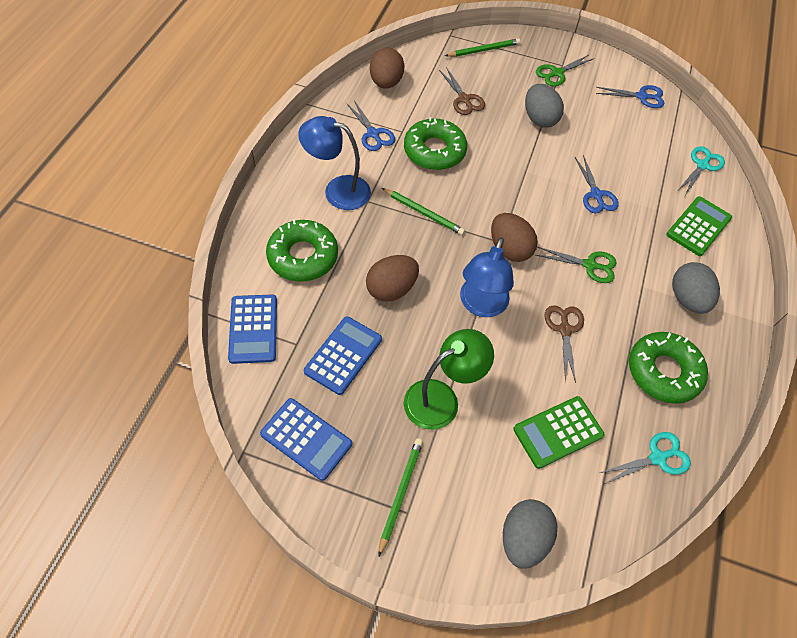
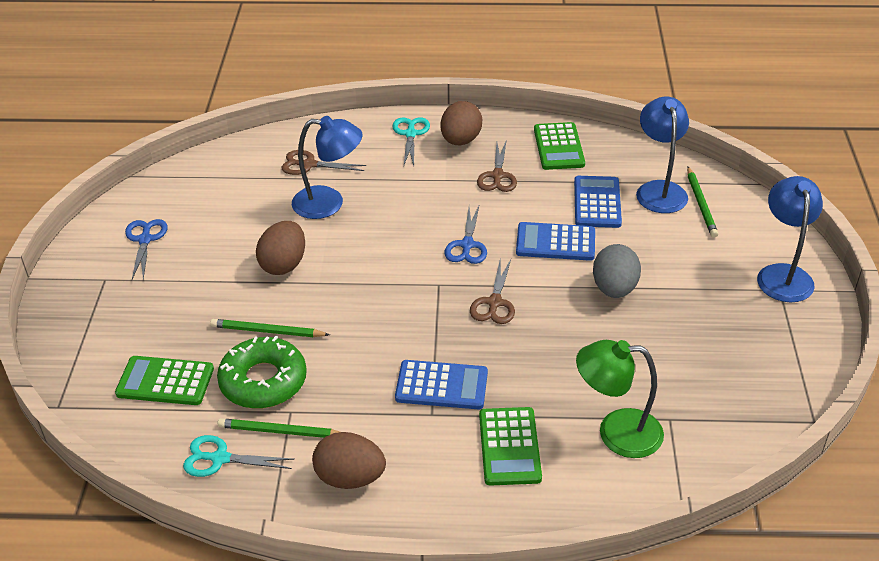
blue lamp: [298,116,371,210] [460,237,514,317] = 2 -> [292,116,362,219] [636,96,689,213] [757,176,823,302] = 3
blue scissors: [347,100,395,151] [575,155,619,213] [596,85,664,108] = 3 -> [125,219,168,280] [445,206,487,264] = 2
brown scissors: [439,67,485,115] [544,305,584,383] = 2 -> [281,150,366,175] [470,259,515,324] [477,142,517,192] = 3
green calculator: [513,396,604,469] [666,196,732,256] = 2 -> [115,356,214,405] [479,407,542,486] [534,122,585,170] = 3
green donut: [266,219,338,282] [404,117,467,170] [629,332,708,404] = 3 -> [217,336,307,409] = 1
green scissors: [536,55,593,86] [536,247,617,283] = 2 -> none = 0
grey egg: [503,499,557,569] [525,84,564,128] [672,262,720,314] = 3 -> [593,244,641,298] = 1

